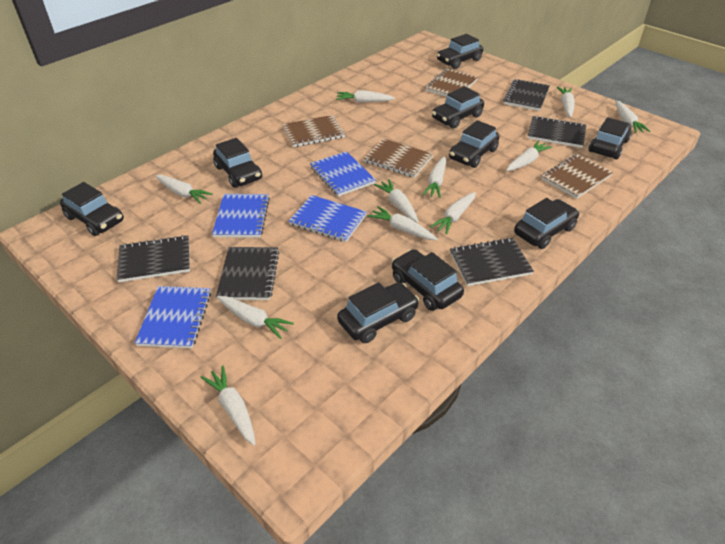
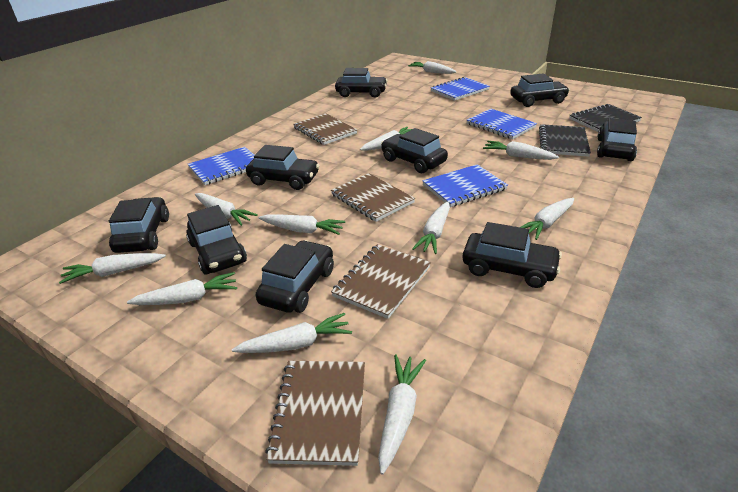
black notebook: [116,235,190,282] [216,247,279,300] [450,238,534,286] [503,79,550,111] [527,116,586,148] = 5 -> [539,124,591,157] [569,104,642,132] = 2

